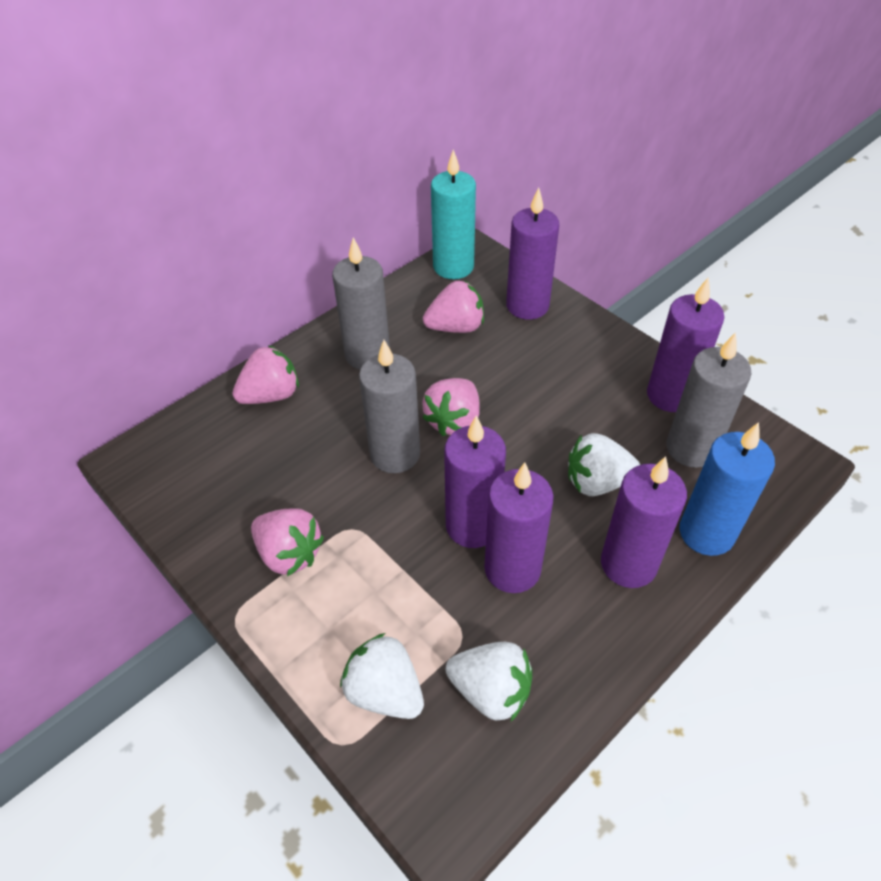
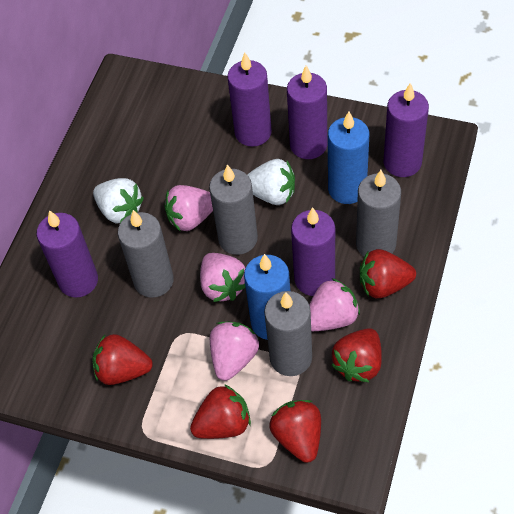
blue candle: [680,422,775,556] = 1 -> [244,254,290,340] [328,112,369,204] = 2
grey candle: [332,237,390,370] [359,340,420,473] [666,332,752,468] = 3 -> [118,210,174,298] [209,164,258,255] [264,291,312,376] [356,170,401,256] = 4
red strawberry: none = 0 -> [92,334,153,385] [190,384,251,439] [269,400,321,463] [332,328,382,382] [360,249,416,298] = 5
turquoise candle: [431,150,476,279] = 1 -> none = 0
white strawberry: [340,633,424,719] [446,642,532,721] [568,433,640,496] = 3 -> [93,178,144,223] [247,159,295,205] = 2

